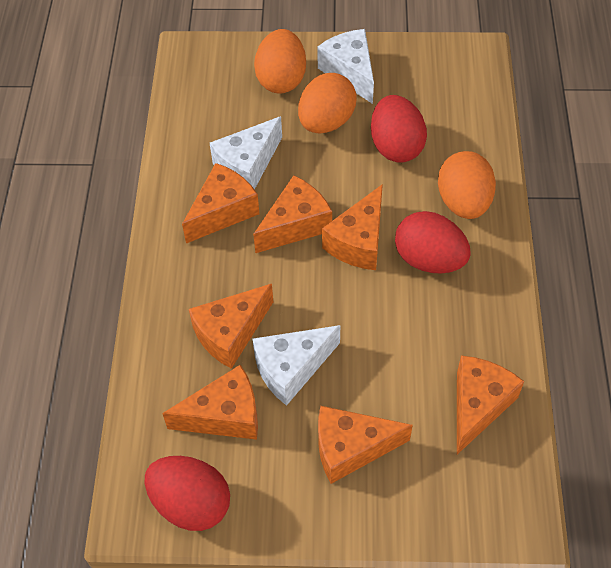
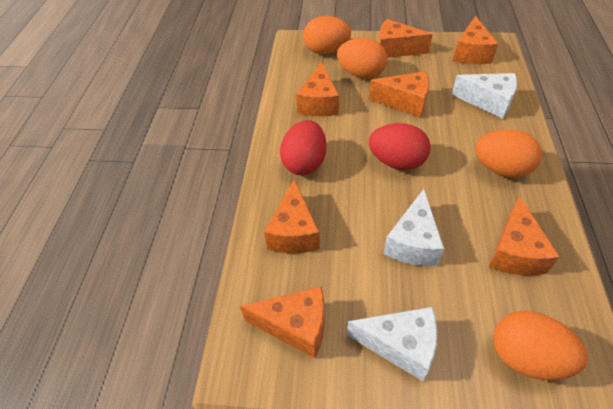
orange egg: [254,29,306,94] [298,73,357,133] [438,151,496,219] = 3 -> [303,16,351,54] [337,38,387,79] [475,130,542,178] [493,311,588,380] = 4
red egg: [145,456,230,531] [371,95,427,163] [395,211,471,274] = 3 -> [280,120,326,175] [369,123,431,170] = 2

